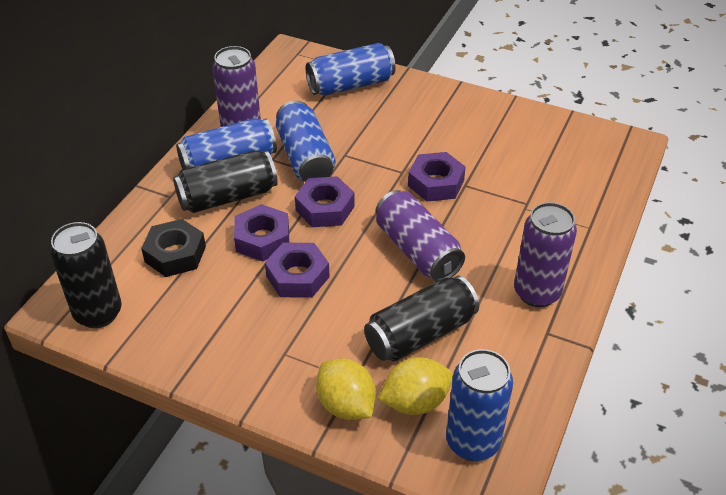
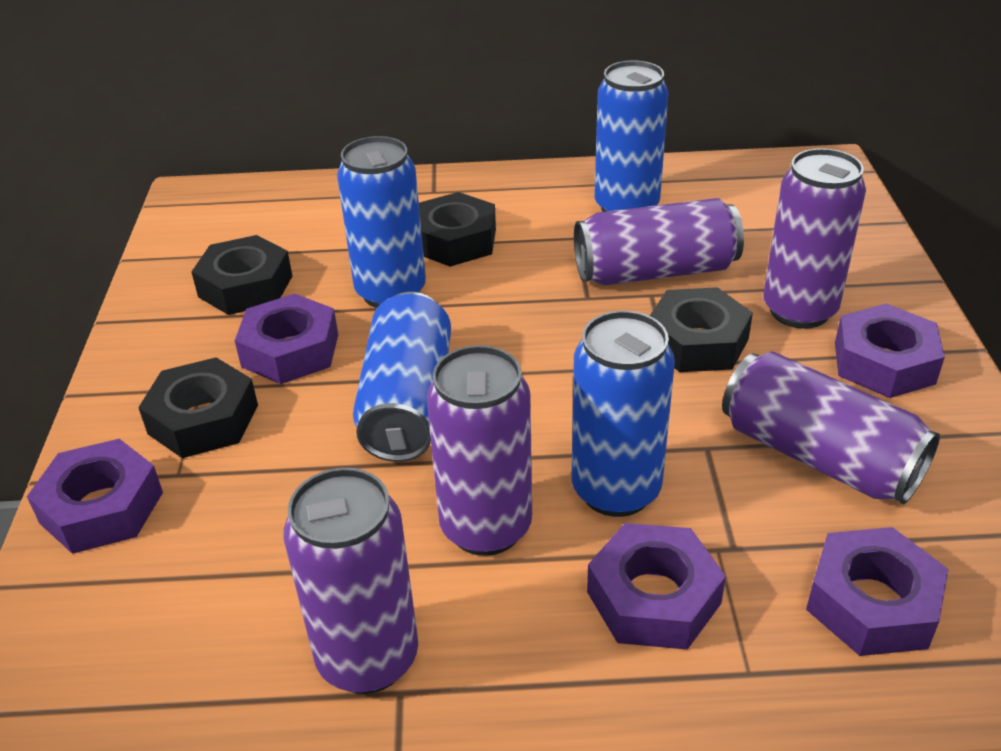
black can: [50,222,122,328] [173,150,278,213] [364,276,479,361] = 3 -> none = 0
black nut: [141,219,206,277] = 1 -> [138,357,258,458] [191,235,292,315] [419,192,496,267] [650,287,753,372] = 4
purple can: [212,46,261,127] [375,190,465,282] [514,202,577,307] = 3 -> [283,468,418,694] [426,345,532,556] [574,198,744,285] [722,351,940,504] [763,148,866,329] = 5
purple nut: [234,204,289,262] [265,243,330,298] [295,176,355,227] [408,152,466,201] = 4 -> [27,439,163,554] [235,294,338,384] [587,523,726,650] [806,527,949,656] [835,304,945,398] = 5
yellow lemon: [316,358,376,420] [378,357,453,415] = 2 -> none = 0

